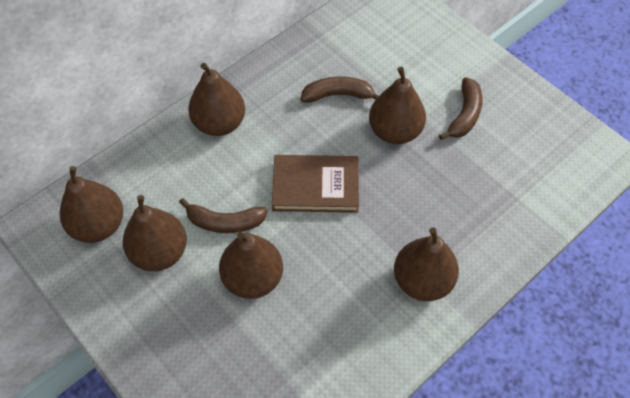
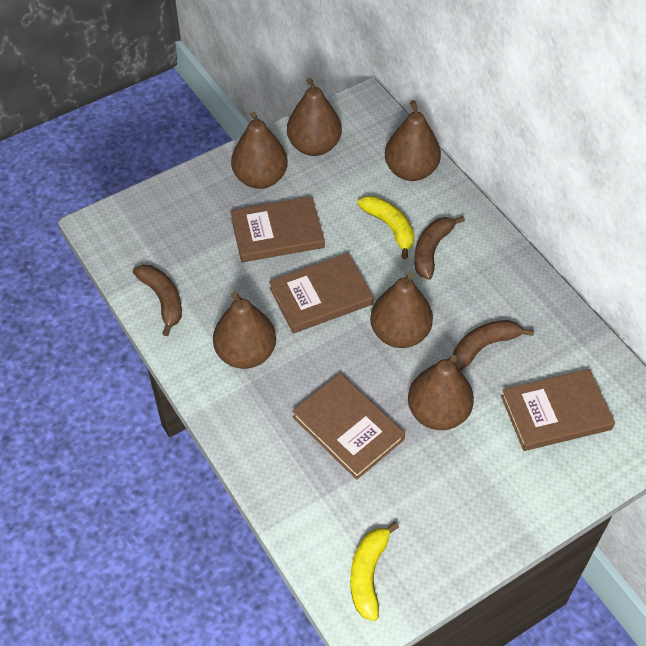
brown book: [272,155,359,213] = 1 -> [230,196,325,262] [269,253,374,334] [292,373,405,480] [501,369,615,451] = 4
yellow banana: none = 0 -> [350,522,399,621] [357,196,414,259] = 2

